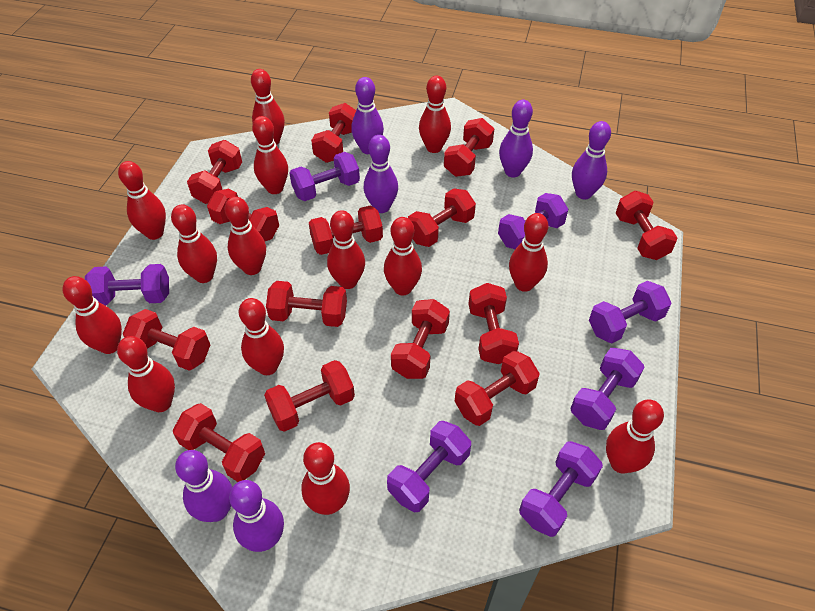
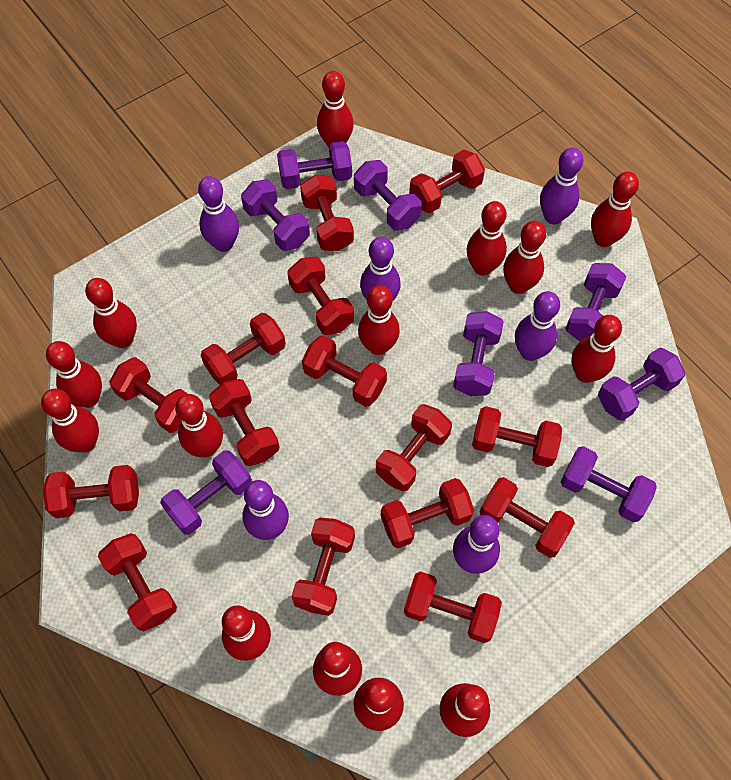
purple dumbbell: [85,264,169,306] [289,152,360,201] [387,421,471,512] [498,193,568,249] [519,441,603,537] [570,348,645,430] [589,281,672,343] = 7 -> [160,450,252,535] [241,179,310,251] [277,141,352,189] [354,160,422,231] [453,311,504,396] [560,446,657,522] [565,263,626,342] [598,348,685,421] = 8
red dumbbell: [123,309,210,371] [173,403,265,482] [187,140,242,204] [207,189,279,241] [264,360,355,432] [266,281,347,327] [309,205,383,255] [311,103,356,163] [391,299,450,379] [408,188,476,247] [444,118,494,177] [454,351,540,426] [469,283,519,364] [616,191,678,260] = 14 -> [43,465,139,518] [98,533,177,631] [109,357,188,433] [201,313,286,385] [209,379,280,466] [287,257,354,335] [291,517,355,616] [300,175,354,251] [302,335,387,407] [376,404,452,492] [381,478,474,548] [404,571,502,643] [409,150,485,213] [472,406,562,467] [480,477,575,558] = 15

